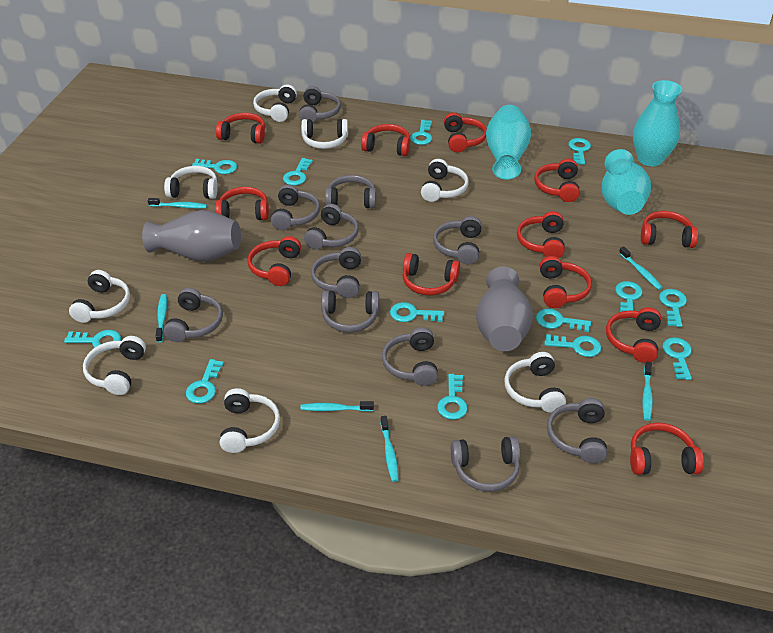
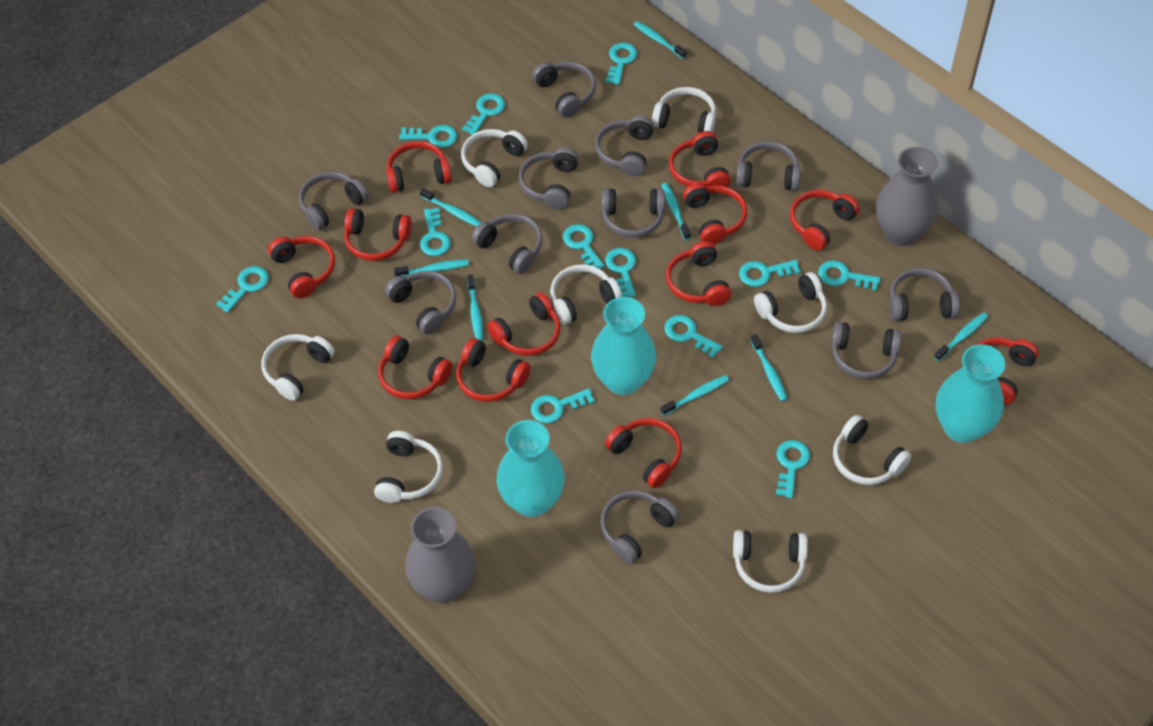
turquoise key: [64,330,121,350] [186,359,224,404] [192,159,237,174] [283,158,313,186] [390,302,444,322] [410,120,432,145] [437,374,468,420] [536,309,591,332] [544,334,601,357] [568,138,591,165] [615,281,643,319] [659,289,687,327] [662,337,692,380] = 13 -> [216,266,269,313] [399,125,457,148] [420,208,451,256] [462,93,505,135] [531,388,595,423] [563,224,604,269] [605,248,636,297] [606,43,637,85] [665,315,723,358] [739,260,801,287] [776,440,810,498] [818,260,880,291] = 12
turquoise toothbrush: [148,198,207,208] [156,294,167,343] [300,401,374,412] [380,416,399,482] [619,246,663,290] [642,362,653,421] = 6 -> [394,260,469,277] [420,188,481,227] [467,275,483,341] [634,21,687,59] [660,375,729,415] [661,183,690,240] [750,334,787,401] [934,313,988,361] = 8

